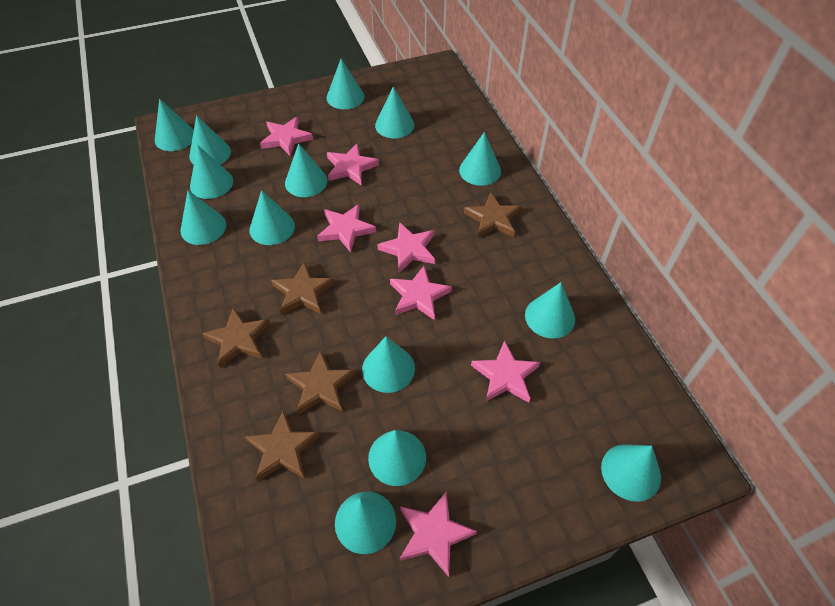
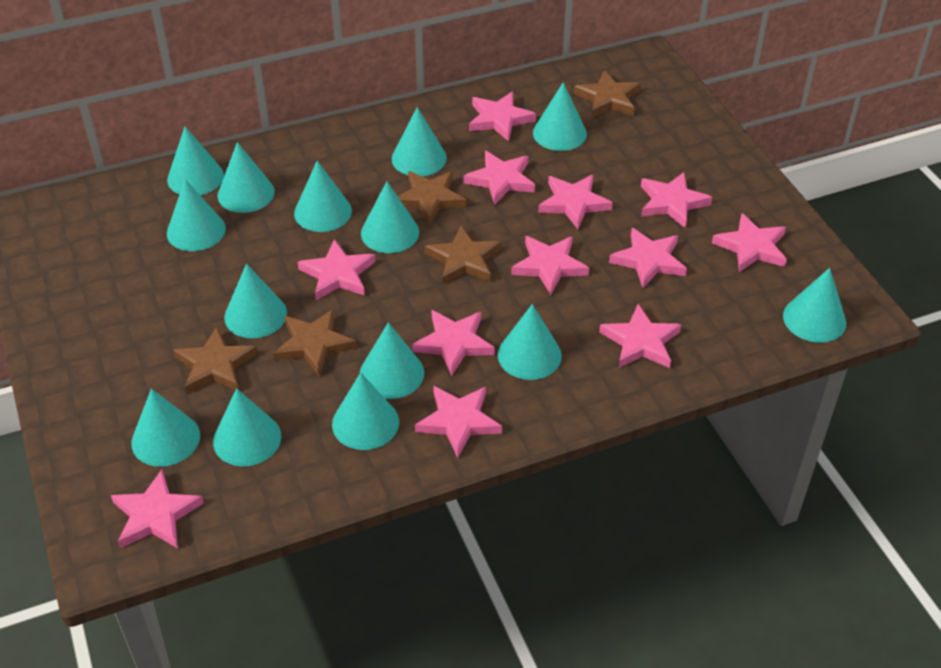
pink star: [260,117,313,156] [317,204,376,253] [327,144,379,185] [377,223,435,273] [390,266,452,320] [400,492,477,577] [471,340,540,403] = 7 -> [111,469,204,548] [298,239,376,300] [412,310,495,376] [415,386,502,458] [464,151,535,205] [469,92,536,142] [511,236,589,295] [538,175,613,229] [599,304,681,368] [609,228,687,288] [641,172,712,228] [712,213,787,272] = 12

